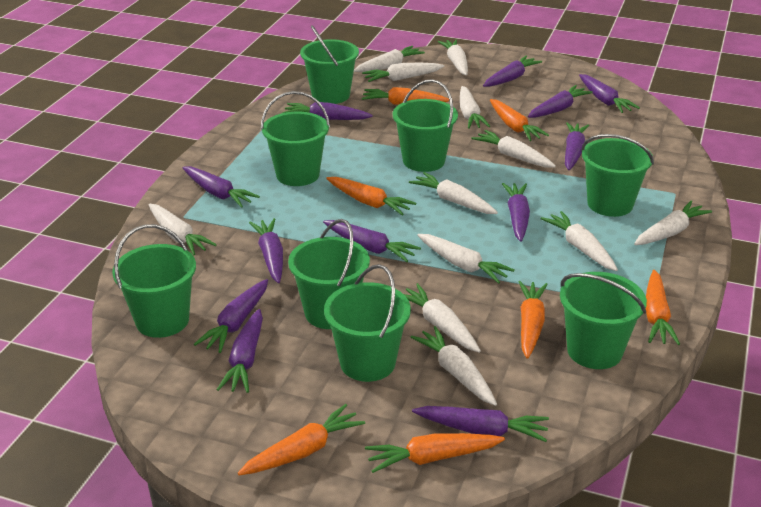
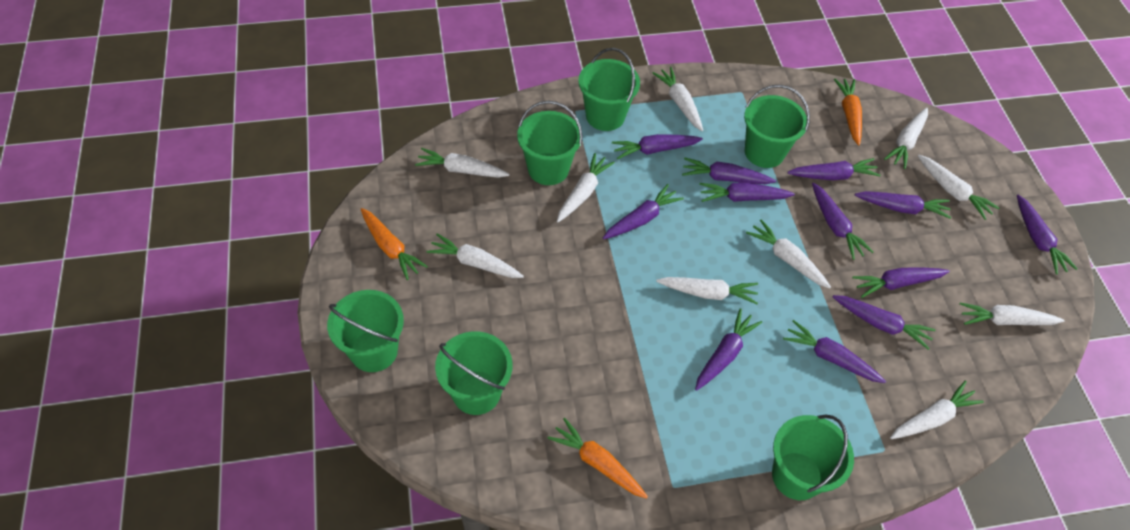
green bucket: [112,224,196,338] [261,91,330,186] [288,219,370,329] [300,25,359,104] [324,264,411,382] [393,79,458,172] [560,272,647,369] [581,134,654,217] = 8 -> [327,290,404,372] [435,331,512,415] [517,101,583,185] [578,48,640,131] [744,85,810,168] [772,414,854,500] = 6
orange carrot: [238,404,365,475] [326,177,416,216] [362,87,449,105] [365,433,505,473] [490,99,549,141] [519,281,548,359] [646,270,680,345] = 7 -> [361,208,428,280] [547,418,648,499] [834,79,862,145] = 3
white carrot: [148,203,217,256] [354,46,425,72] [362,63,444,82] [404,283,481,353] [409,172,498,214] [410,326,497,406] [417,234,515,284] [438,39,468,75] [460,86,491,129] [471,130,556,168] [541,211,618,271] [634,201,712,245] = 12 -> [415,148,510,178] [426,233,524,278] [557,153,615,222] [653,67,703,131] [656,277,758,305] [746,220,831,289] [884,108,928,169] [890,381,984,439] [918,155,999,220] [959,303,1065,325] = 10

